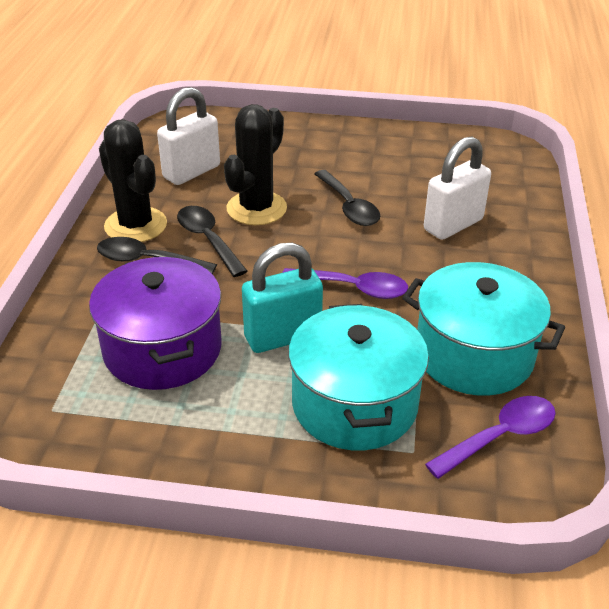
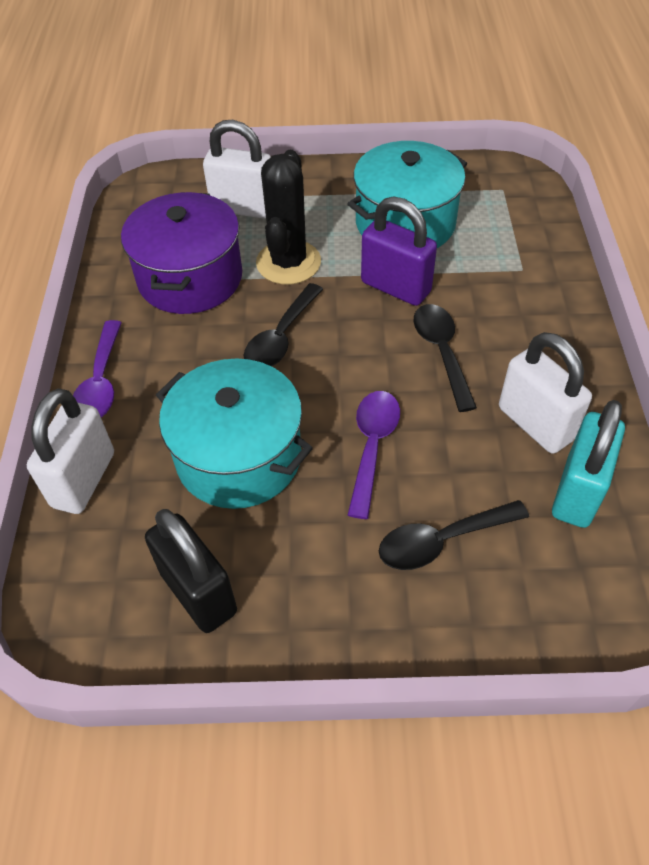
black cactus: [99,119,167,242] [224,104,287,225] = 2 -> [256,150,321,284] = 1
black padlock: none = 0 -> [145,509,237,633] = 1
purple padlock: none = 0 -> [361,196,437,306] = 1
white padlock: [157,87,220,185] [424,136,491,240] = 2 -> [27,388,114,514] [203,120,271,219] [499,332,592,454] = 3

